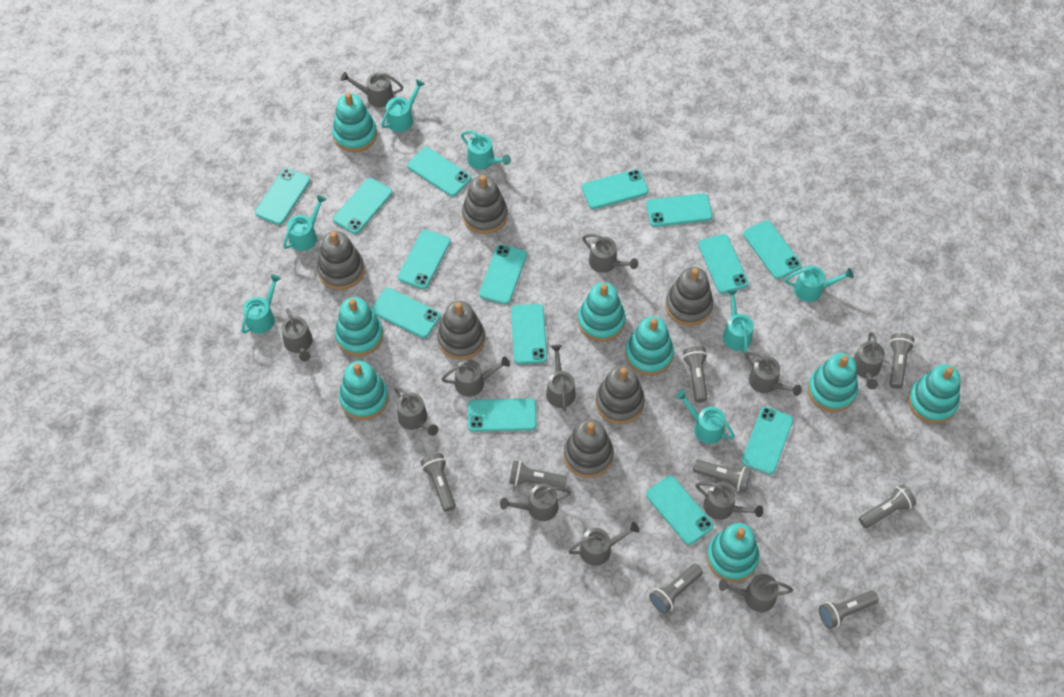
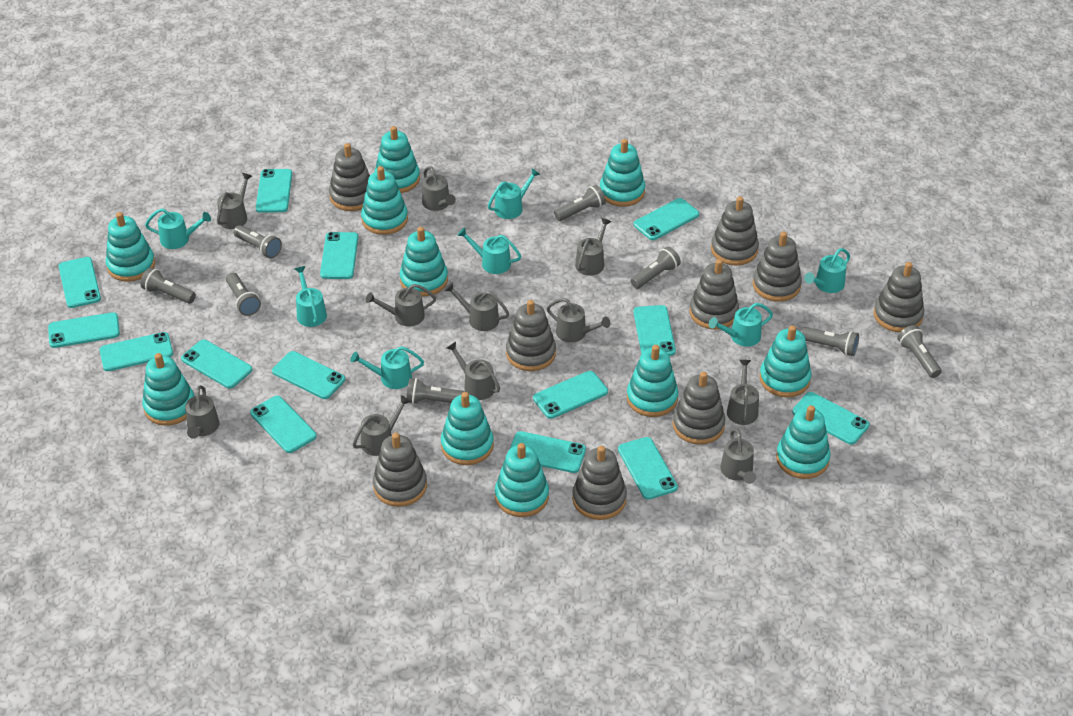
grey stacking toy: [317,231,365,290] [437,301,485,360] [462,175,508,234] [564,419,614,478] [596,365,645,424] [665,267,713,326] = 6 -> [329,143,370,211] [373,433,427,507] [506,300,556,371] [572,446,627,520] [673,372,725,445] [689,259,739,330] [711,196,759,266] [753,232,802,302] [874,262,924,332] = 9
grey watering can: [281,308,313,362] [341,72,403,107] [394,387,439,436] [441,356,510,397] [500,483,571,521] [546,345,576,411] [568,522,639,566] [582,234,638,273] [695,482,763,520] [719,574,793,612] [745,352,802,396] [853,332,885,390] = 12 -> [185,385,219,439] [217,173,252,229] [352,395,411,456] [366,284,436,327] [422,166,456,211] [444,282,509,331] [447,342,500,400] [547,298,610,343] [575,218,612,276] [720,429,756,484] [727,360,759,425] = 11
turquoise stacking toy: [332,93,377,152] [335,297,383,356] [339,361,389,420] [578,282,626,342] [625,316,674,375] [706,523,759,582] [808,353,858,412] [908,364,960,424] = 8 -> [106,212,155,282] [142,353,194,426] [361,166,408,235] [374,126,420,193] [400,227,448,296] [441,392,494,465] [495,443,549,517] [600,139,645,207] [627,345,678,417] [760,325,812,397] [776,405,831,479] = 11

